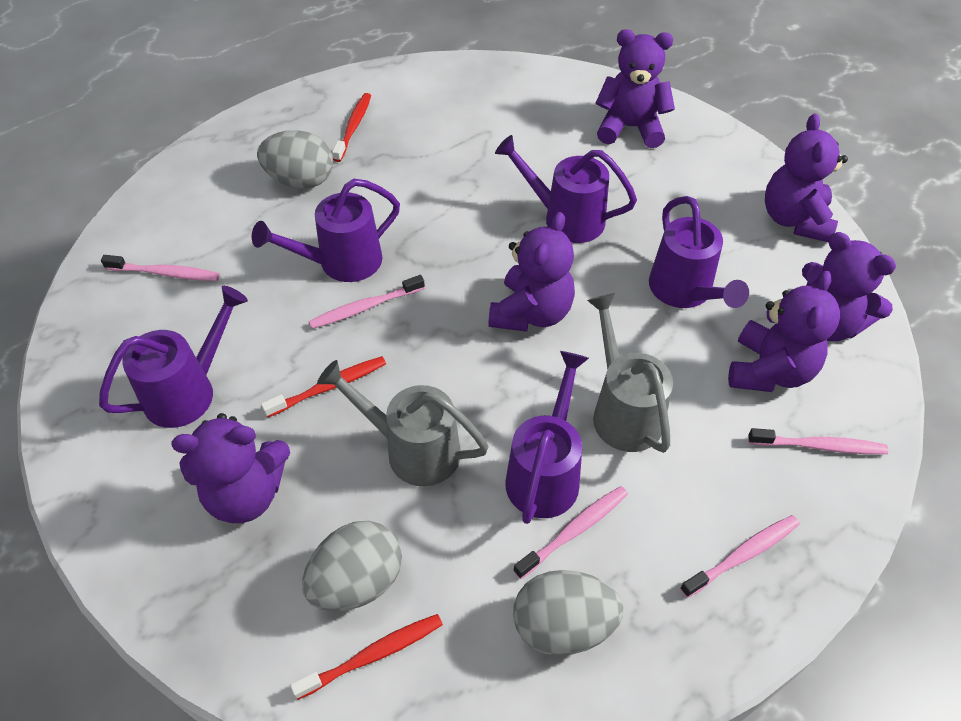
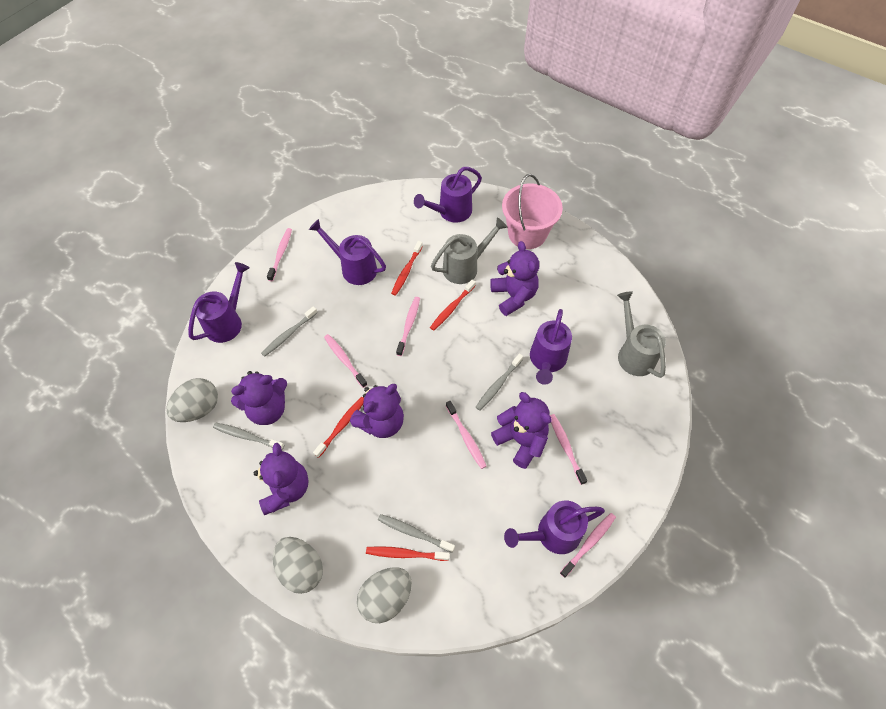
grey toothbrush: none = 0 -> [213,423,284,450] [261,306,318,357] [378,514,455,553] [476,353,523,411] = 4
pink bucket: none = 0 -> [502,174,563,249] = 1
pink toothbrush: [101,255,220,281] [309,275,425,329] [513,486,628,579] [680,515,800,598] [748,428,888,454] = 5 -> [267,228,292,281] [324,334,368,388] [396,297,420,356] [446,401,486,469] [550,414,587,485] [560,513,616,578] = 6
purple teddy bear: [171,413,290,523] [488,212,575,332] [596,29,675,148] [728,271,840,392] [765,114,848,242] [802,232,896,341] = 6 -> [231,371,287,425] [254,443,309,515] [350,384,404,438] [490,241,539,316] [491,392,552,469] = 5
red toothbrush: [261,356,386,418] [290,614,443,700] [332,93,371,162] = 3 -> [313,397,364,458] [366,546,450,561] [391,241,423,296] [430,280,476,331] = 4

